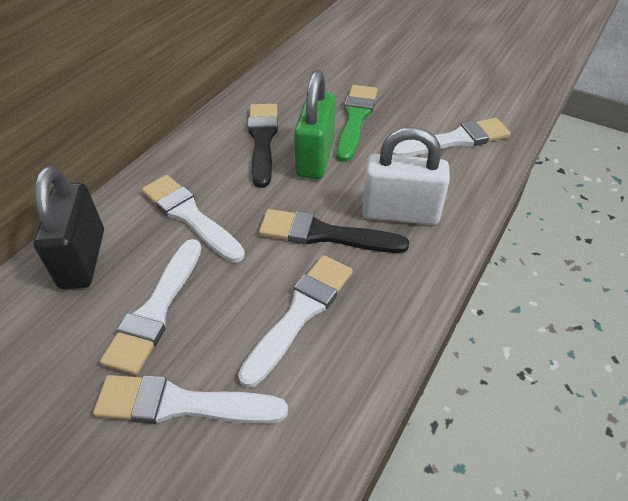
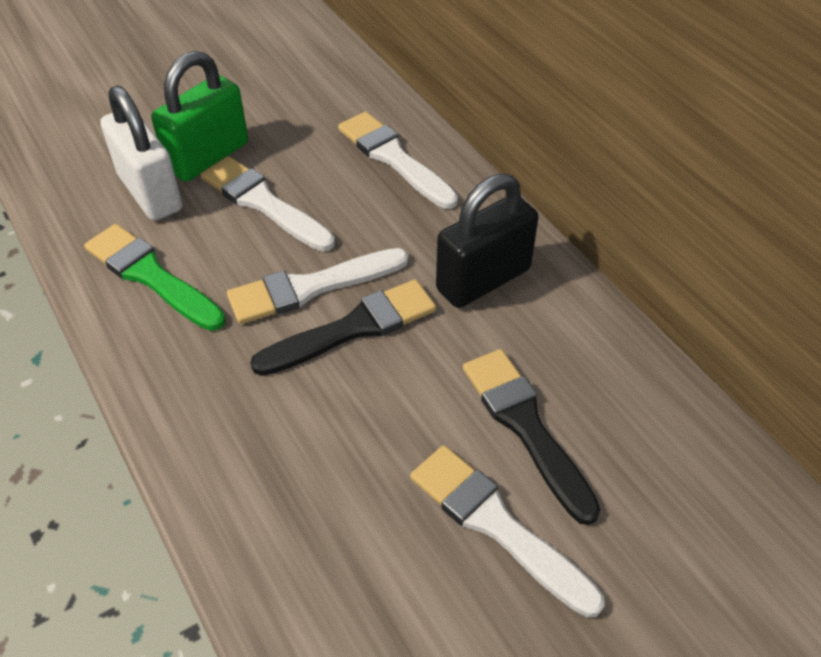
white brush: [93,375,288,424] [100,239,202,375] [142,175,245,263] [238,255,353,388] [392,118,511,157] = 5 -> [200,156,335,252] [227,248,408,324] [338,112,458,209] [410,445,605,618] = 4

